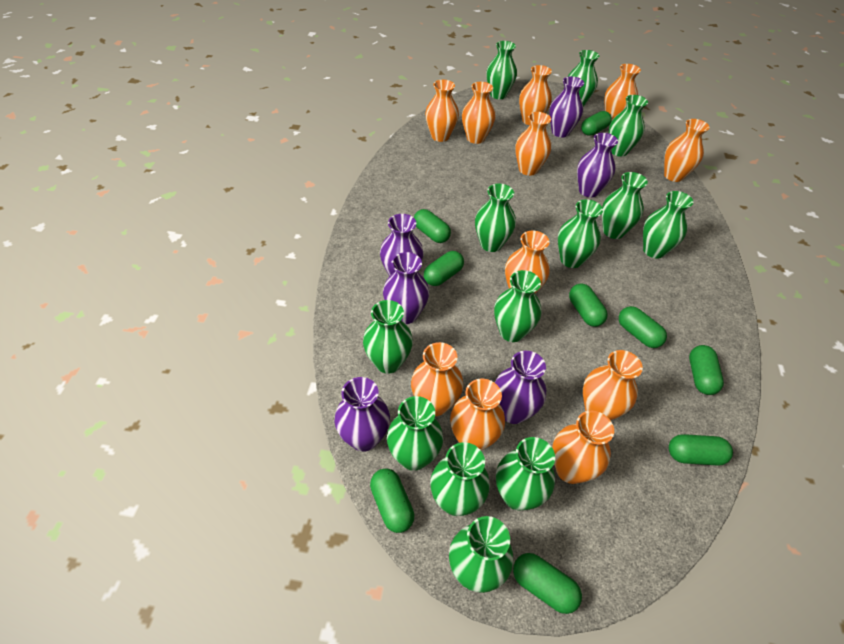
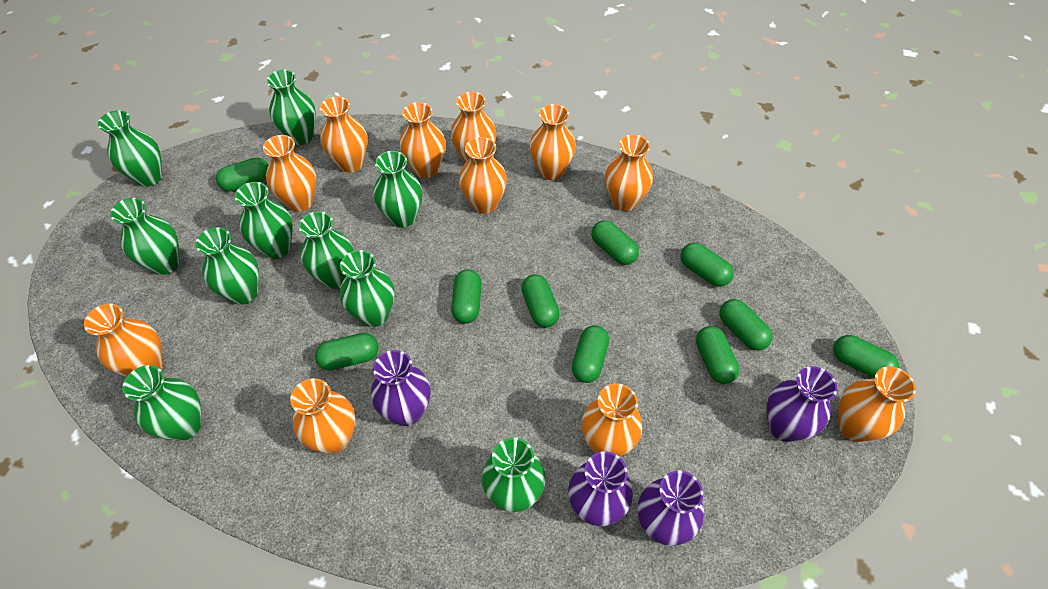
green capsule: [370,468,414,533] [414,209,451,243] [424,251,464,286] [513,553,582,614] [569,284,608,327] [581,111,612,136] [619,306,667,348] [669,434,733,466] [689,345,724,395] = 9 -> [216,158,269,192] [315,333,379,370] [451,269,482,324] [521,274,560,328] [572,325,609,383] [591,220,639,265] [680,243,734,287] [696,326,739,384] [719,299,773,350] [833,335,899,378] = 10
green vase: [363,300,413,374] [387,396,443,471] [430,442,490,516] [449,516,513,593] [475,184,516,252] [486,41,517,99] [494,270,542,342] [496,437,555,510] [558,199,603,268] [568,50,599,107] [602,172,648,239] [609,95,648,157] [643,191,693,259] = 13 -> [98,110,162,187] [110,198,180,275] [123,365,202,441] [195,227,259,305] [235,182,293,259] [266,70,316,145] [299,211,354,289] [340,250,395,327] [373,151,422,228] [482,437,546,512] = 10
purple vase: [335,377,390,452] [380,214,424,277] [383,252,429,324] [495,351,546,424] [549,76,584,137] [577,133,618,197] = 6 -> [371,350,431,426] [568,451,633,526] [638,471,704,546] [766,366,837,442] = 4

